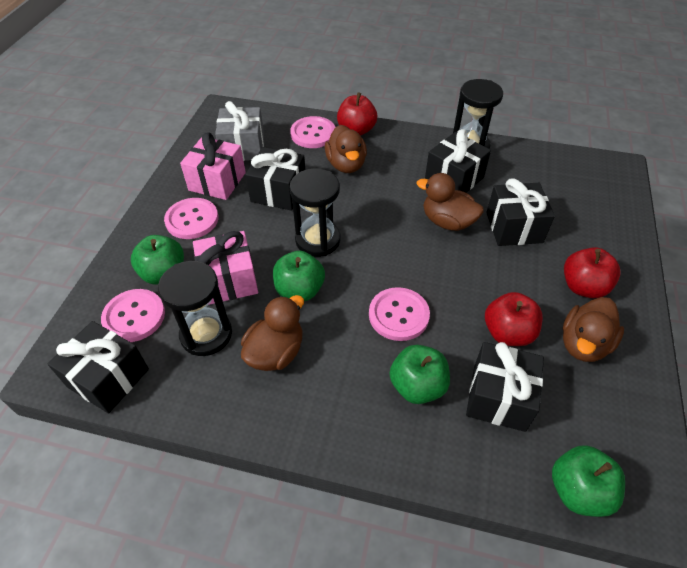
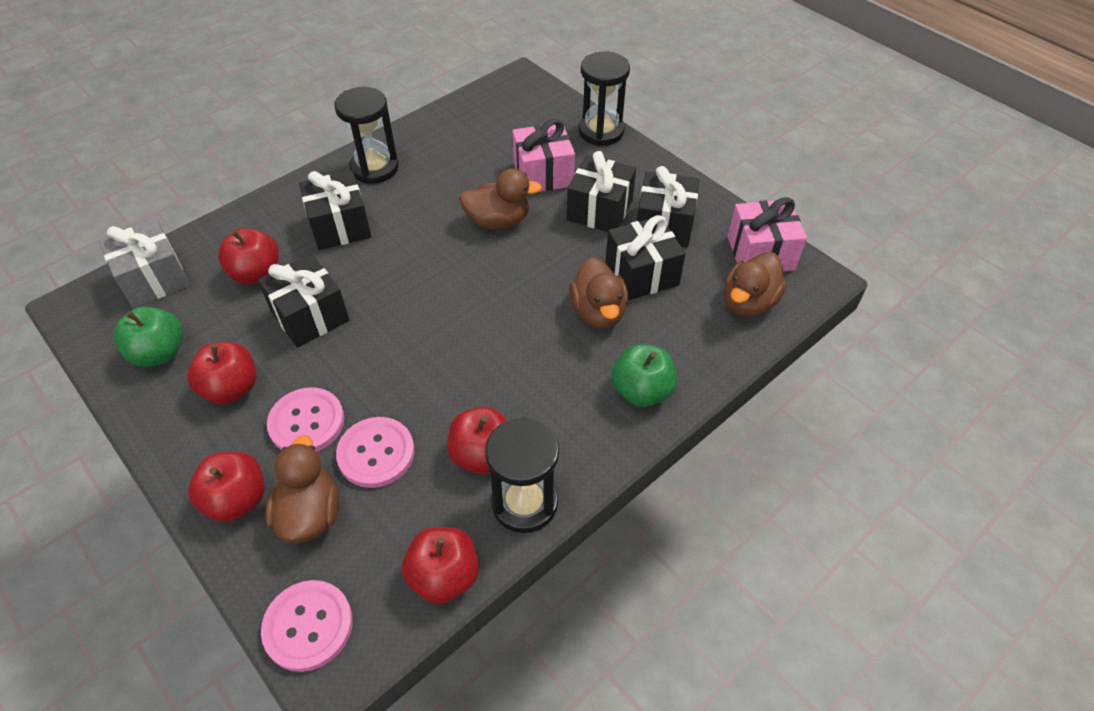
green apple: [131,235,184,284] [273,251,325,301] [390,345,450,404] [552,445,625,517] = 4 -> [114,306,183,367] [612,344,677,407] = 2
pink button: [101,289,165,342] [164,198,218,239] [290,116,335,148] [369,287,430,341] = 4 -> [261,580,353,672] [267,387,344,452] [336,417,415,488] = 3
red apple: [337,92,377,136] [485,292,543,346] [564,247,621,298] = 3 -> [187,342,256,404] [188,452,265,522] [218,228,279,285] [402,527,479,604] [447,407,507,474] = 5

